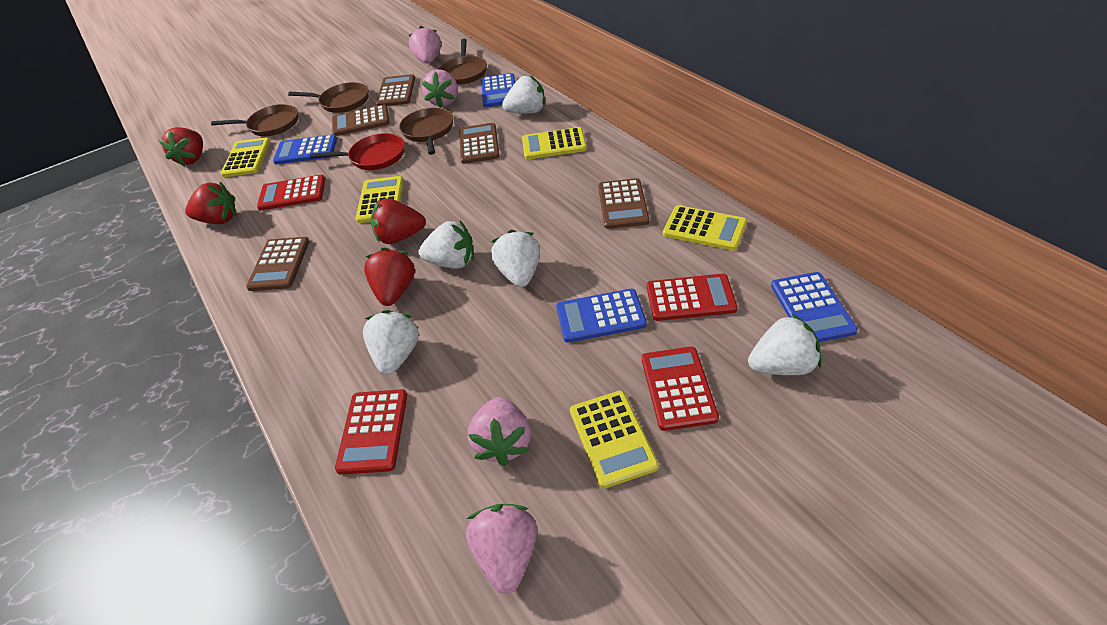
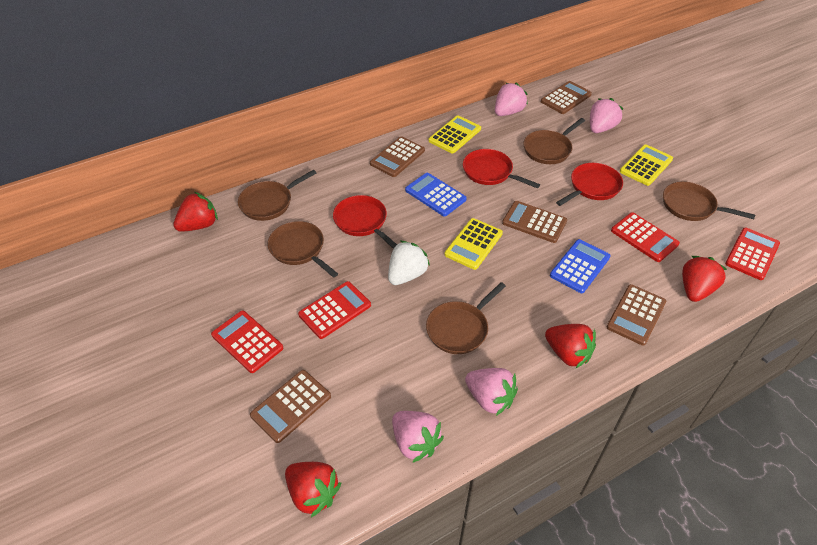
blue calculator: [273,134,337,164] [481,73,515,107] [556,289,647,343] [771,272,858,342] = 4 -> [405,173,467,216] [550,239,611,293] = 2
brown pan: [211,104,298,136] [288,82,369,113] [399,108,453,155] [439,39,487,85] = 4 -> [238,170,316,221] [268,221,338,278] [426,282,506,354] [523,118,585,164] [663,181,755,221] = 5
red pan: [310,133,405,170] = 1 -> [333,195,397,249] [463,149,540,188] [556,163,623,206] = 3
white strawberry: [363,310,419,375] [418,221,474,269] [491,230,540,287] [502,75,545,114] [748,314,821,375] = 5 -> [388,241,430,285] = 1
yellow calculator: [220,137,271,177] [355,176,404,223] [522,127,587,160] [570,391,659,489] [663,205,747,251] = 5 -> [429,115,481,154] [444,218,503,270] [620,144,673,186] = 3

